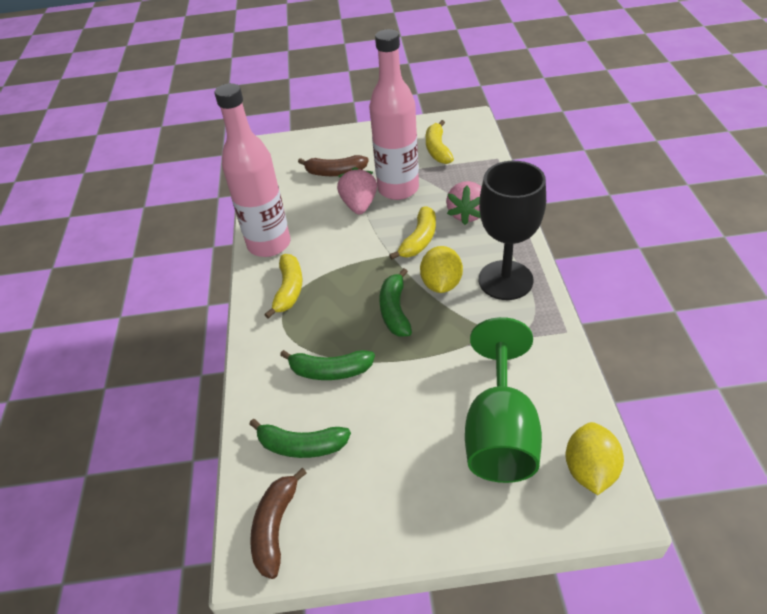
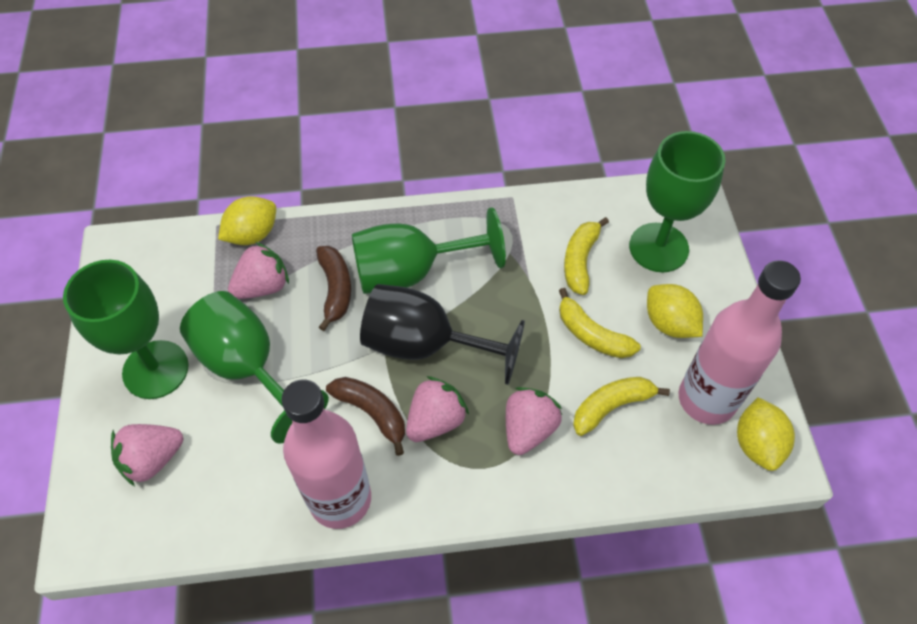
green banana: [249,419,351,458] [280,350,375,380] [379,268,412,337] = 3 -> none = 0
green goblet: [465,317,542,483] = 1 -> [63,260,189,399] [180,291,329,444] [352,207,506,294] [629,131,725,272] = 4
pink strawberry: [337,167,377,214] [446,181,481,225] = 2 -> [111,424,183,486] [228,242,289,299] [406,376,469,442] [506,387,562,455] = 4
yellow lemon: [420,246,463,293] [565,422,624,495] = 2 -> [218,196,276,245] [647,284,703,338] [737,397,795,471] = 3

